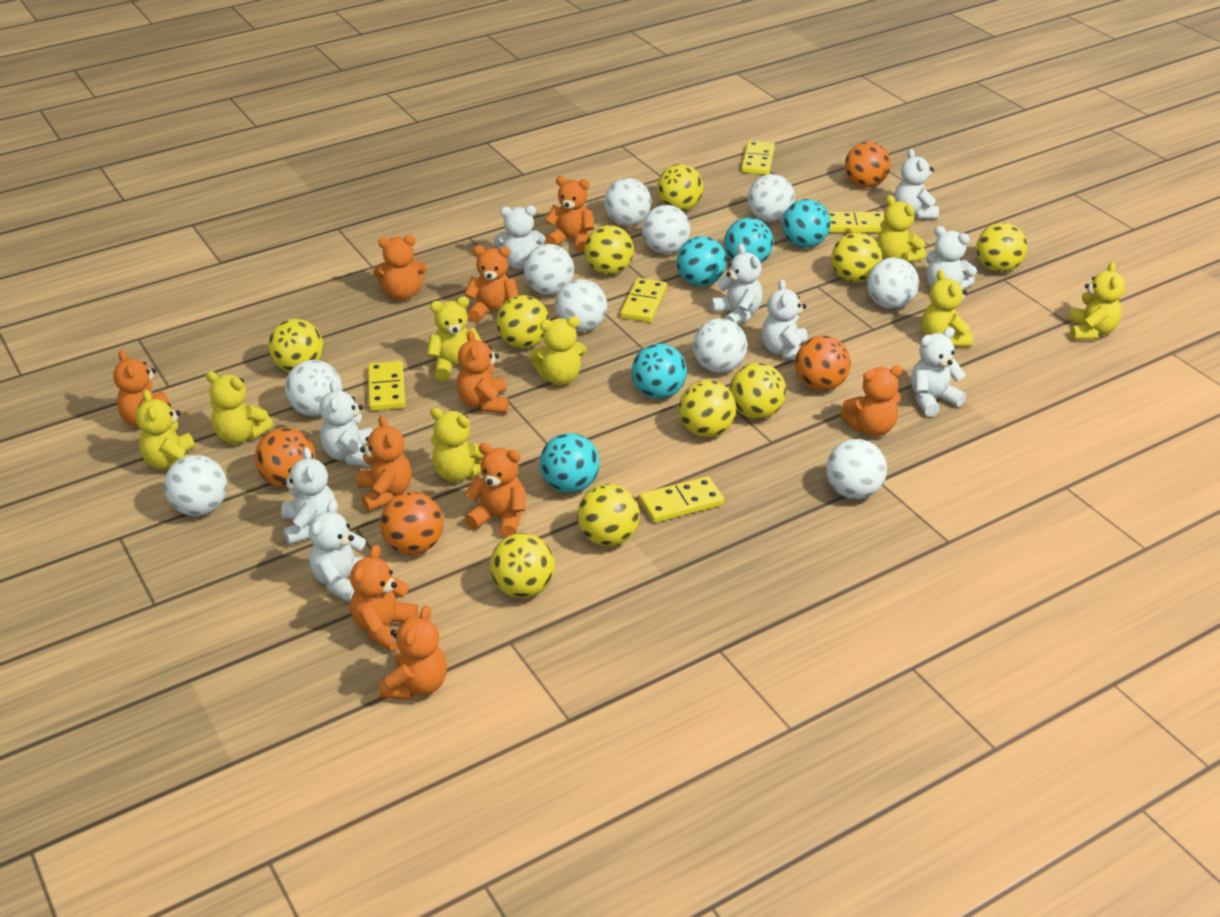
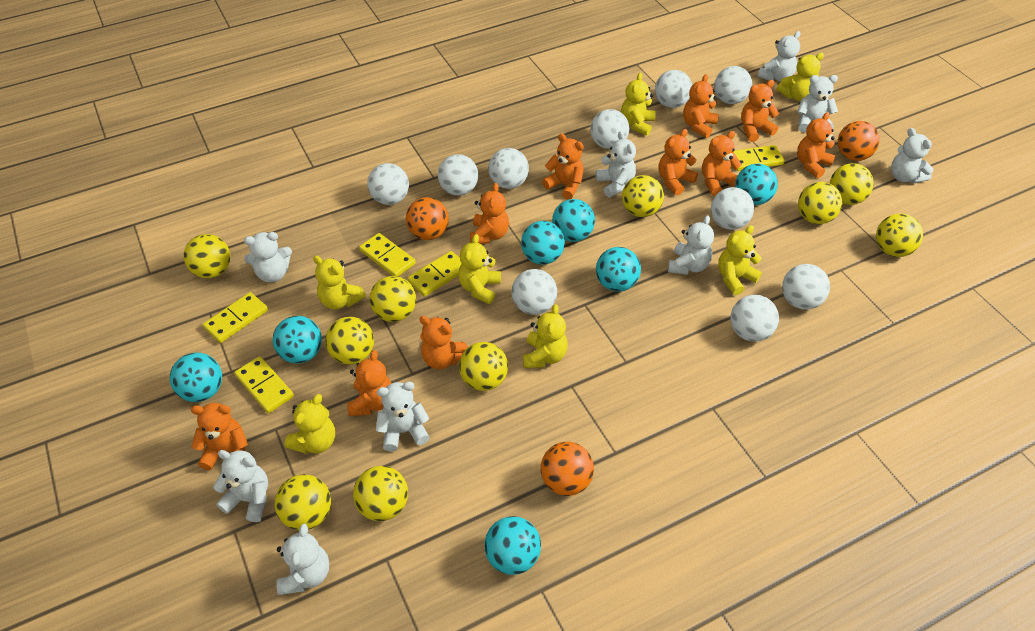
orange ball: [255,428,316,487] [380,492,443,555] [795,336,851,391] [845,141,891,188] = 4 -> [406,197,449,240] [541,442,594,496] [838,121,880,161] = 3
turquoise ball: [540,433,600,493] [631,344,687,399] [677,236,727,287] [724,218,773,263] [782,199,831,248] = 5 -> [170,353,222,402] [273,316,322,364] [484,516,541,575] [521,221,565,265] [552,199,595,242] [596,247,641,292] [735,164,778,205] = 7
yellow teddy bear: [136,390,198,470] [206,371,273,444] [427,297,482,381] [430,407,484,482] [529,317,587,386] [877,195,926,263] [922,270,973,347] [1068,262,1125,340] = 8 -> [284,394,335,454] [313,256,366,309] [458,234,501,304] [523,304,568,368] [621,73,656,136] [718,225,762,295] [777,53,824,101] = 7

